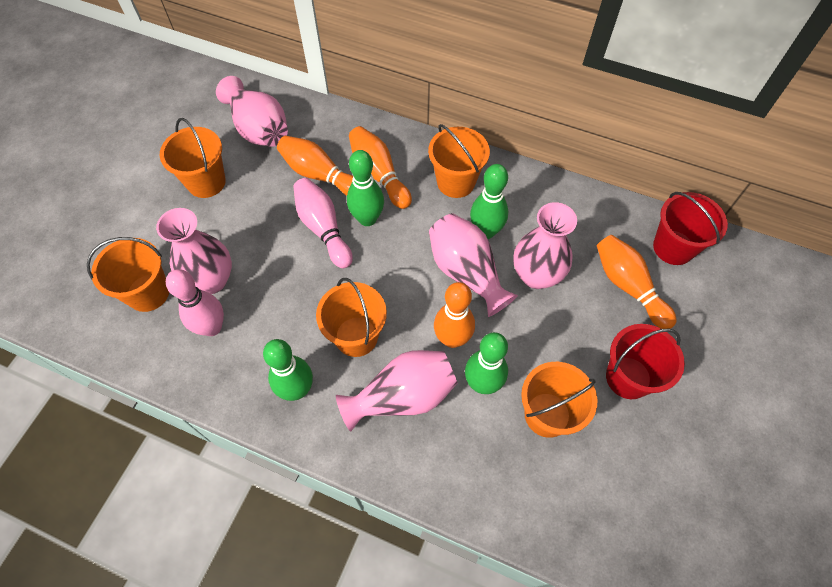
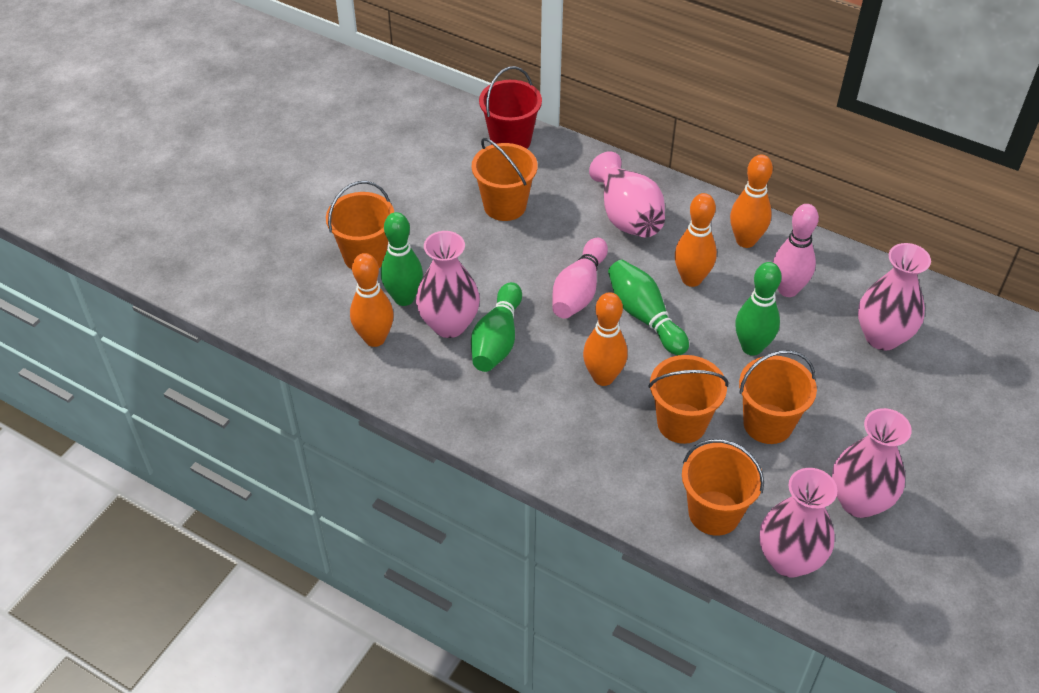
red bucket: [606,324,685,399] [653,192,728,265] = 2 -> [479,66,542,149] = 1

